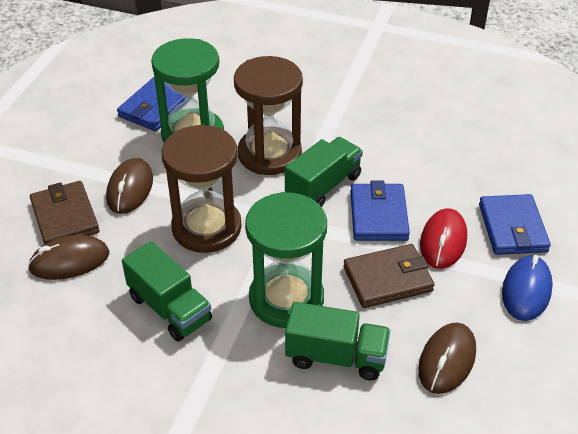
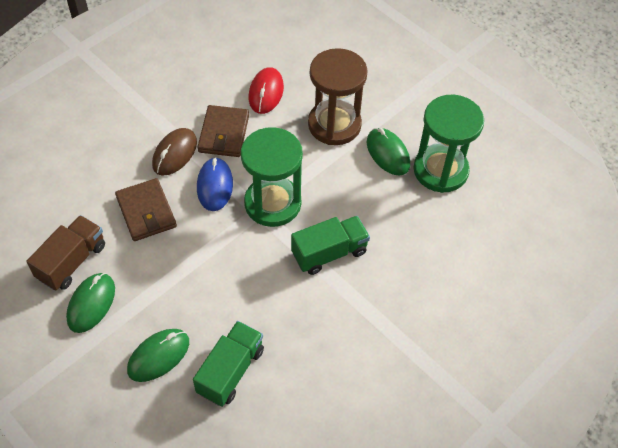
blue wallet: [117,77,185,131] [351,181,410,241] [479,194,551,255] = 3 -> none = 0
brown hourglass: [162,124,242,253] [234,56,303,175] = 2 -> [308,48,368,145] = 1
brown mouse: [28,235,109,280] [106,158,153,214] [418,323,476,394] = 3 -> [152,128,197,176] = 1
brown truck: none = 0 -> [26,215,105,290] = 1
green mouse: none = 0 -> [66,273,115,333] [127,329,189,382] [366,128,410,176] = 3
green truck: [122,241,212,342] [285,137,363,207] [285,302,390,381] = 3 -> [193,321,264,407] [291,216,370,275] = 2

